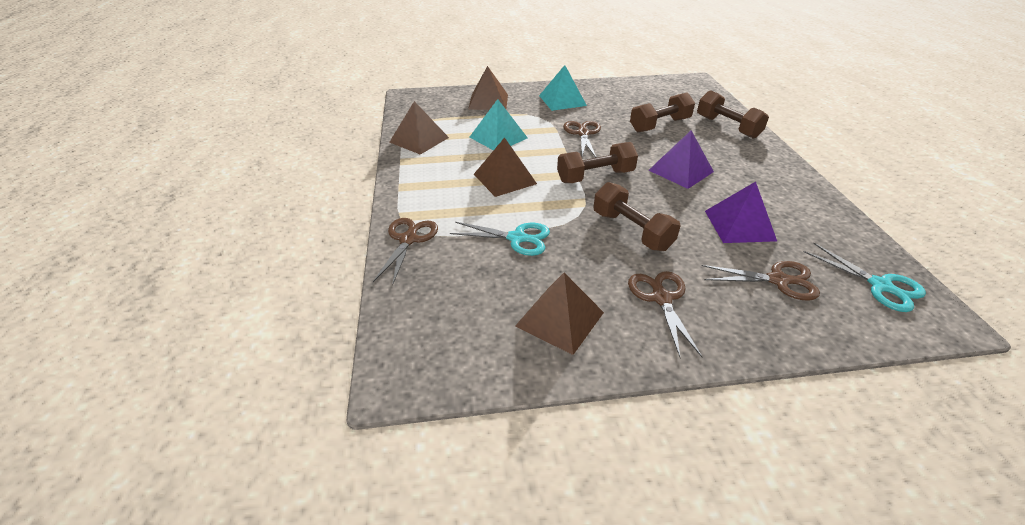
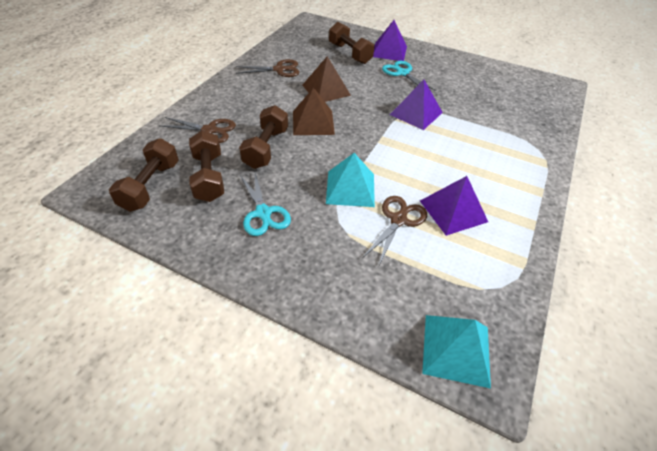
brown pyramid: [389,101,449,155] [468,66,508,110] [474,137,537,197] [515,273,604,355] = 4 -> [293,87,335,135] [302,56,351,102] = 2
brown scissors: [373,218,438,286] [563,121,601,158] [628,271,702,357] [702,261,820,301] = 4 -> [158,117,236,143] [236,59,299,77] [363,196,427,265] = 3
purple pyramid: [648,130,714,189] [705,182,777,243] = 2 -> [373,20,407,61] [390,80,443,130] [420,176,488,236] = 3

